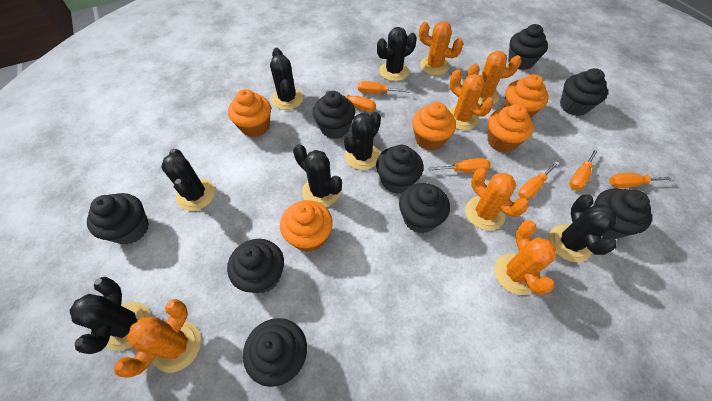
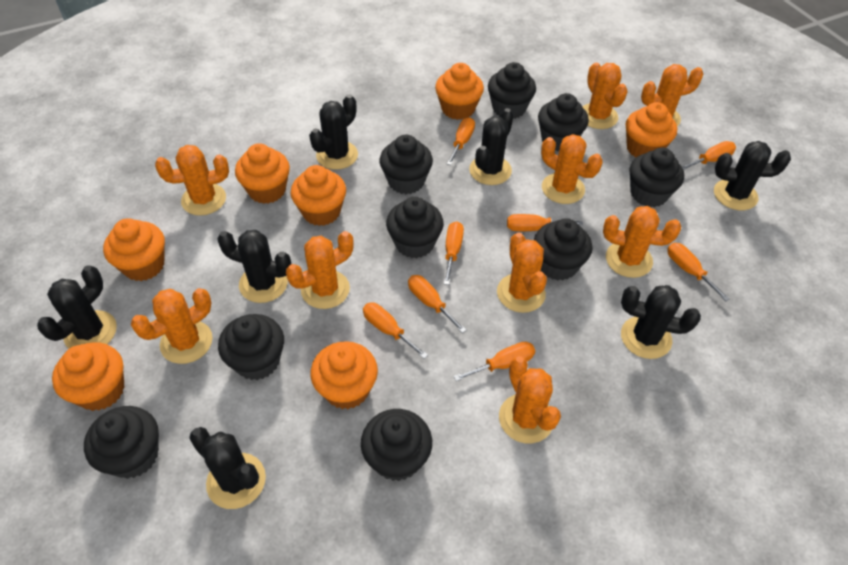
orange cactus: [114,299,201,377] [419,21,463,75] [449,69,493,130] [465,168,529,230] [467,51,522,105] [494,220,556,295] = 6 -> [131,288,213,364] [155,145,229,216] [286,231,354,309] [497,233,547,313] [499,356,561,444] [541,134,603,204] [582,63,628,129] [603,206,681,278] [641,64,703,126] = 9
orange cupcake: [228,89,271,137] [280,200,333,252] [412,102,456,150] [488,104,534,153] [504,74,549,119] = 5 -> [52,342,125,411] [103,218,165,281] [235,143,290,204] [290,165,346,226] [310,341,378,409] [435,63,484,120] [626,102,677,157] = 7
orange screwdriver: [326,90,376,112] [358,81,410,94] [428,158,490,173] [518,161,560,200] [569,148,599,190] [609,173,675,188] = 6 -> [363,302,428,359] [408,275,467,333] [444,221,464,285] [447,117,475,165] [454,342,535,381] [507,214,583,231] [667,243,730,301] [682,141,736,170] = 8

